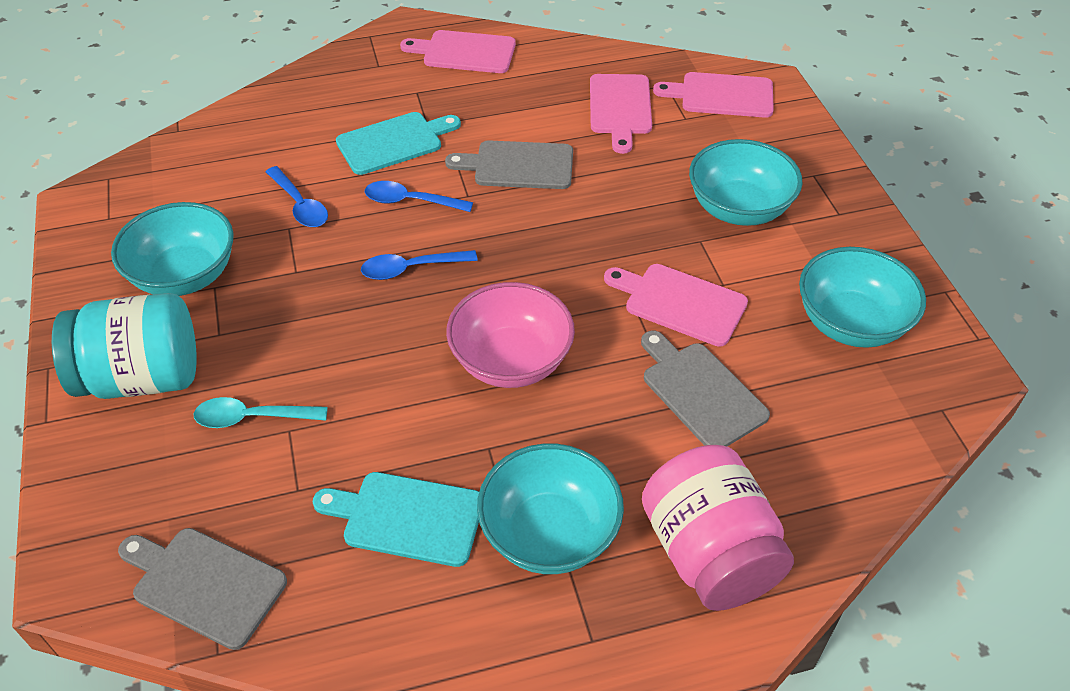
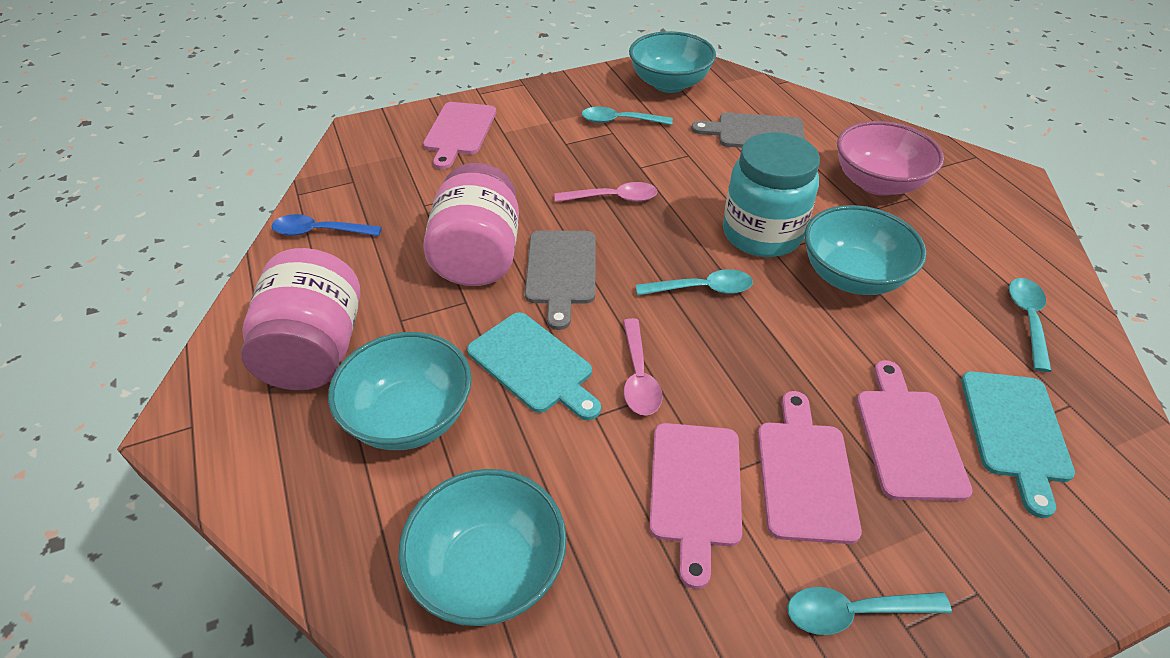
blue spoon: [266,166,328,227] [361,250,478,280] [365,181,473,212] = 3 -> [272,214,382,236] = 1
grey cutting board: [118,528,287,650] [445,141,573,189] [641,331,770,446] = 3 -> [525,231,595,330] [691,112,805,148] = 2
pink jar: [642,445,794,611] = 1 -> [241,248,360,391] [423,163,519,286] = 2
pink spoon: none = 0 -> [555,182,657,202] [623,318,662,416] = 2
turquoise spoon: [193,397,328,428] = 1 -> [582,107,673,125] [636,269,753,295] [788,587,952,635] [1009,278,1052,372] = 4

